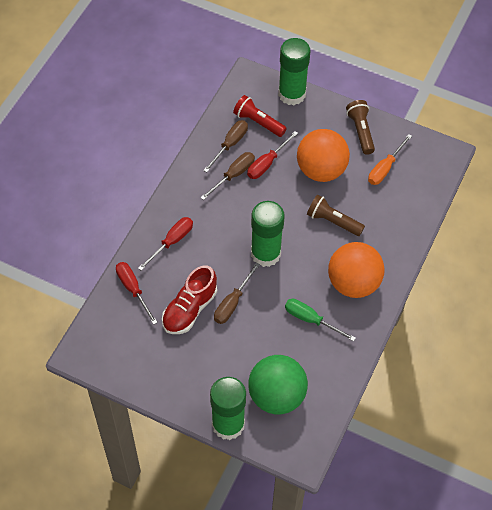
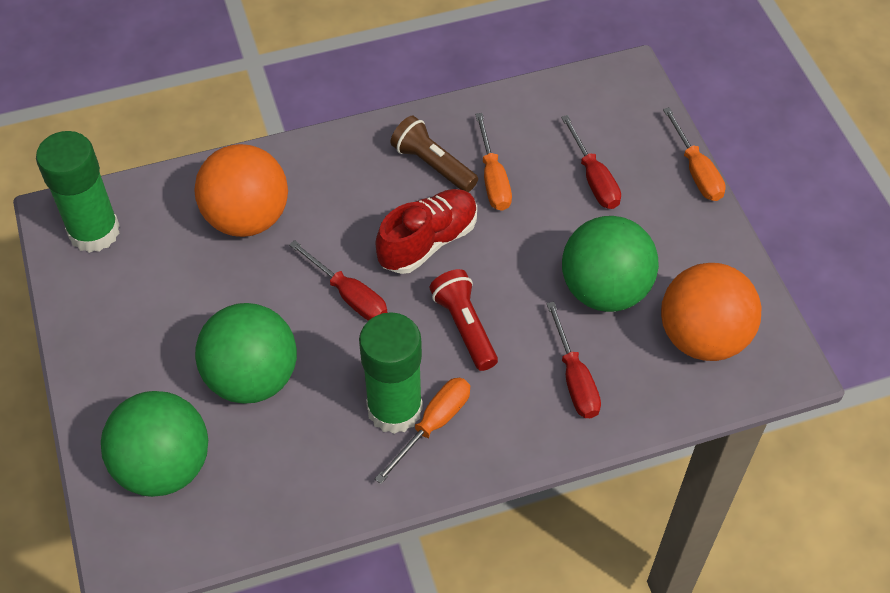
brown flashlight: [307,195,365,236] [346,100,375,155] = 2 -> [390,116,478,192] = 1
brown screwdriver: [200,152,255,200] [203,120,248,172] [214,263,260,324] = 3 -> none = 0
green ball: [248,355,308,414] = 1 -> [101,391,208,497] [195,303,297,404] [562,216,659,312] = 3
green glue stick: [210,377,246,440] [251,201,285,267] [278,38,310,105] = 3 -> [36,131,120,253] [359,312,423,434] = 2
green screwdriver: [285,299,356,342] = 1 -> none = 0
orange screwdriver: [368,134,412,185] = 1 -> [375,378,470,484] [475,113,512,211] [663,107,726,201] = 3

